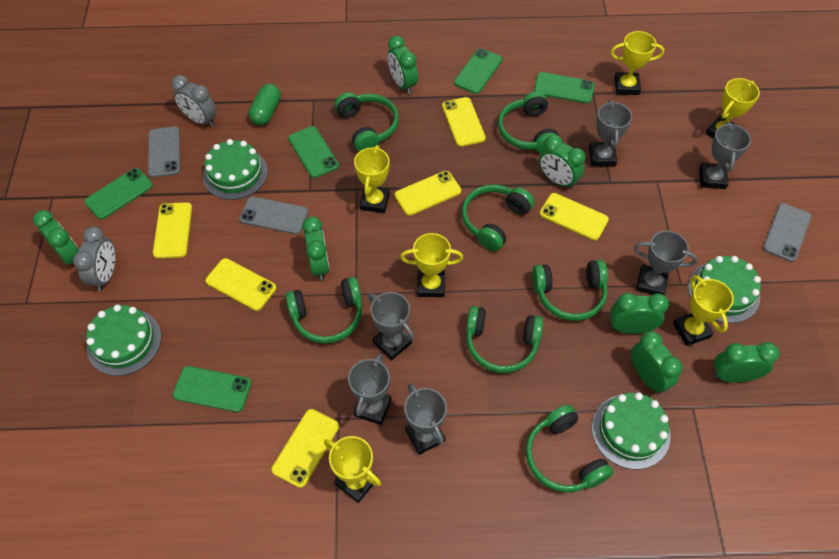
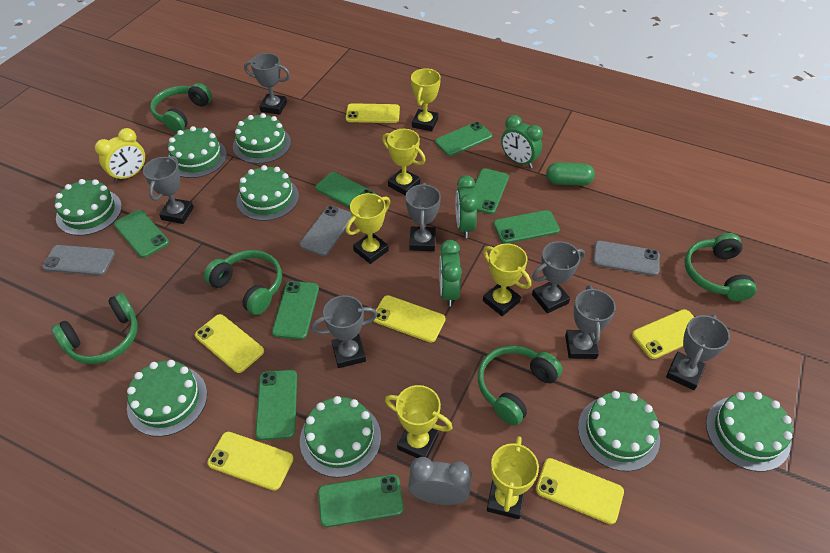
green cake: [86,305,161,376] [203,139,268,200] [592,392,671,469] [688,256,761,323] = 4 -> [55,179,122,236] [127,360,207,437] [168,126,227,178] [233,113,291,164] [236,165,299,221] [300,396,381,478] [578,391,660,471] [706,392,793,472] = 8
green clock: [33,210,79,265] [302,216,330,281] [387,36,418,94] [539,135,586,189] [610,293,669,334] [631,331,682,394] [713,342,780,382] = 7 -> [439,240,462,307] [455,175,478,238] [501,115,543,168] = 3
green headphones: [285,277,362,344] [335,92,399,152] [462,185,534,251] [466,306,543,373] [498,91,559,153] [525,405,613,492] [532,260,608,321] = 7 -> [51,293,138,364] [150,83,212,132] [204,250,282,315] [478,345,562,426] [684,233,756,301] = 5
green phone: [85,168,153,220] [173,366,251,412] [288,126,339,178] [454,48,502,94] [534,72,595,103] = 5 -> [114,210,169,258] [255,370,297,440] [272,281,319,340] [316,172,376,208] [318,474,404,527] [435,122,492,156] [474,168,509,214] [494,210,560,244] = 8
grey clock: [73,226,115,291] [171,75,217,127] = 2 -> [408,457,471,505] = 1
grey trophy: [348,353,391,425] [368,292,414,360] [404,384,447,455] [589,100,632,166] [634,231,698,295] [699,122,751,189] = 6 -> [143,156,194,224] [244,53,290,115] [311,295,377,368] [406,183,441,251] [532,241,585,313] [565,285,616,359] [666,315,730,390] = 7
yellow clock: none = 0 -> [95,128,145,183] = 1

